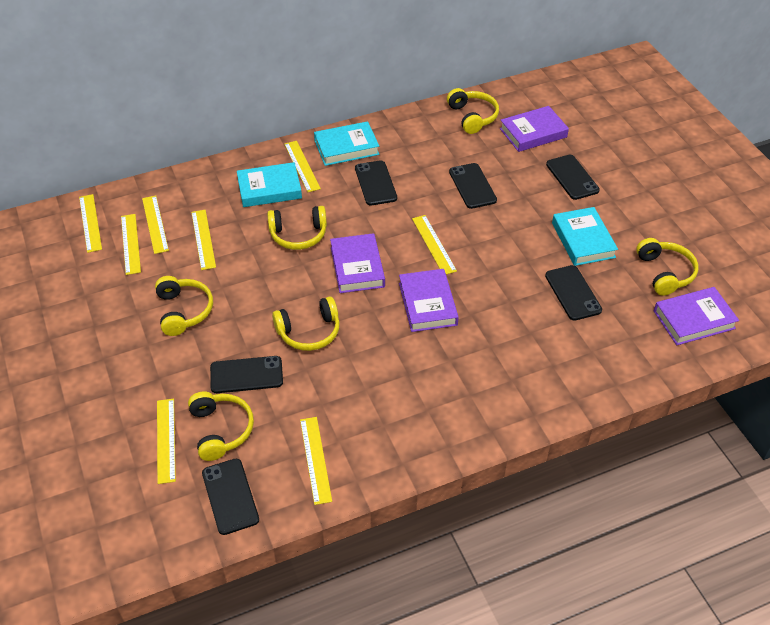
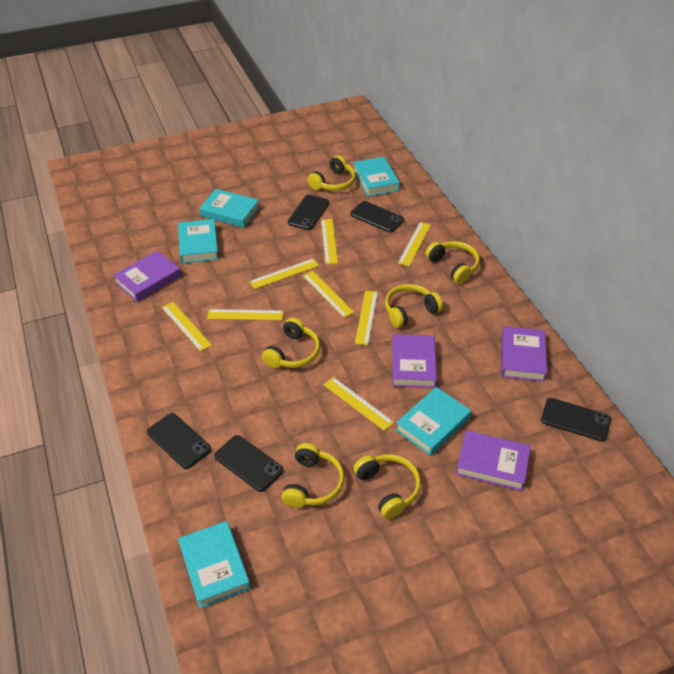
black phone: [202,459,259,535] [210,356,283,393] [355,160,397,206] [449,163,497,209] [545,265,602,321] [546,155,600,200] = 6 -> [147,413,211,469] [214,435,284,492] [288,195,329,230] [350,201,404,233] [541,398,611,442] = 5
turquoise book: [237,162,302,207] [314,121,379,166] [552,207,618,266] = 3 -> [178,219,219,263] [178,521,251,608] [199,189,260,228] [353,157,400,196] [396,387,471,456] = 5

